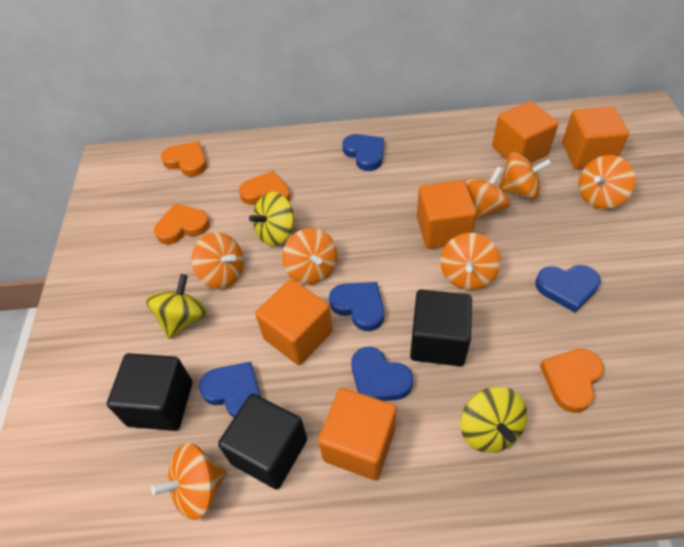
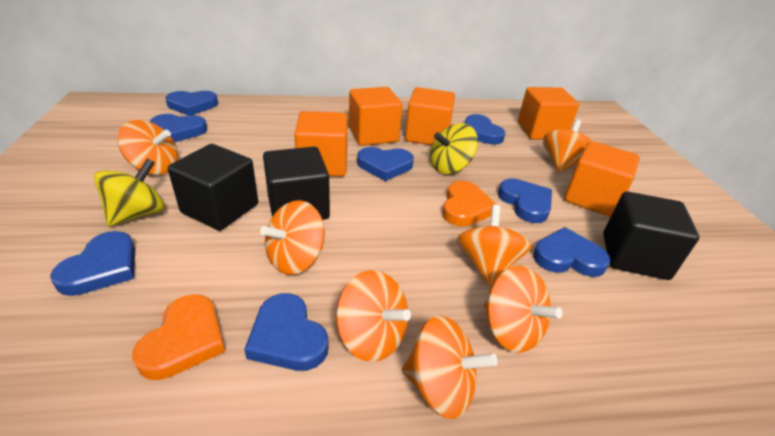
blue heart: [199,362,261,418] [329,282,384,331] [342,134,384,171] [351,347,413,401] [535,265,601,313] = 5 -> [50,231,135,296] [150,114,207,142] [165,91,218,116] [244,293,329,371] [357,147,414,181] [465,114,505,145] [498,179,552,223] [533,227,610,277] = 8
orange heart: [154,203,210,245] [161,141,207,177] [239,171,291,205] [540,349,604,413] = 4 -> [132,294,225,380] [442,181,497,227] = 2
yellow spinning top: [146,274,207,339] [249,192,295,246] [460,387,527,453] = 3 -> [94,158,165,227] [430,123,478,174] = 2

